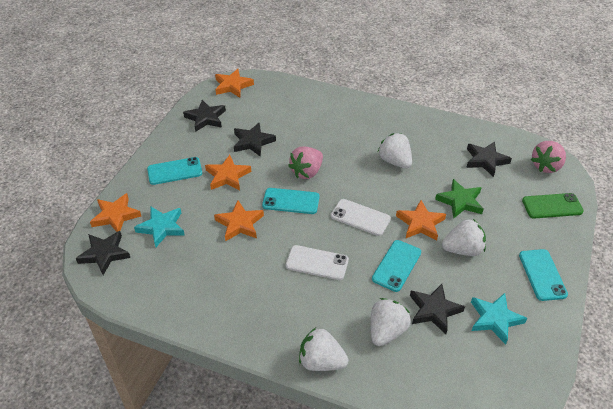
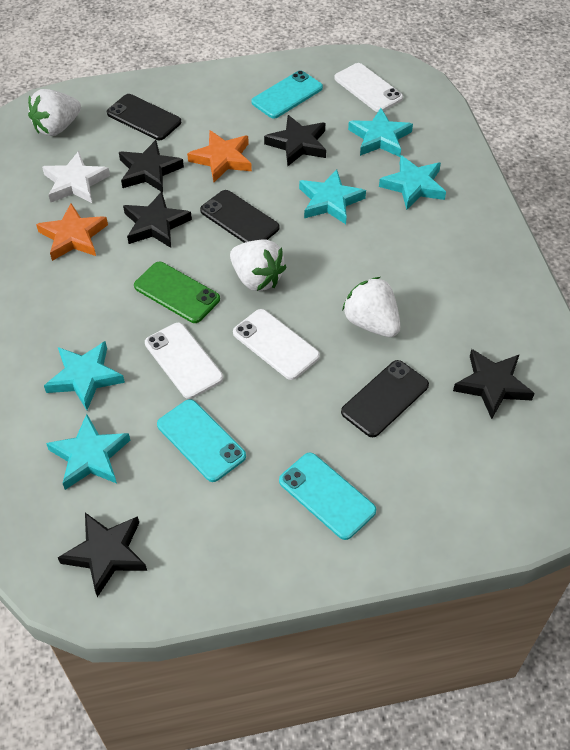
black phone: none = 0 -> [107,94,181,140] [200,190,280,243] [341,360,429,437] = 3
green star: [435,179,483,219] = 1 -> none = 0
orange star: [90,193,141,232] [205,155,251,190] [214,201,264,241] [215,69,254,98] [396,200,446,241] = 5 -> [36,203,108,261] [187,130,252,182] = 2
pink strawberry: [288,147,323,179] [531,141,566,173] = 2 -> none = 0
turquoise phone: [147,157,202,185] [262,188,319,214] [372,240,421,292] [519,249,568,301] = 4 -> [157,399,246,482] [251,70,323,118] [279,453,376,540] = 3
turquoise star: [134,207,185,247] [471,293,527,345] = 2 -> [44,341,125,410] [46,414,130,490] [299,169,366,224] [348,108,413,157] [379,155,446,210] = 5
white phone: [286,245,349,280] [331,199,391,236] = 2 -> [145,323,223,399] [233,309,320,380] [334,63,403,112] = 3
white star: none = 0 -> [42,151,110,203] = 1
white strawberry: [299,328,349,371] [370,298,411,346] [378,133,412,169] [442,219,486,256] = 4 -> [28,89,81,136] [230,239,286,291] [342,277,400,337] = 3

